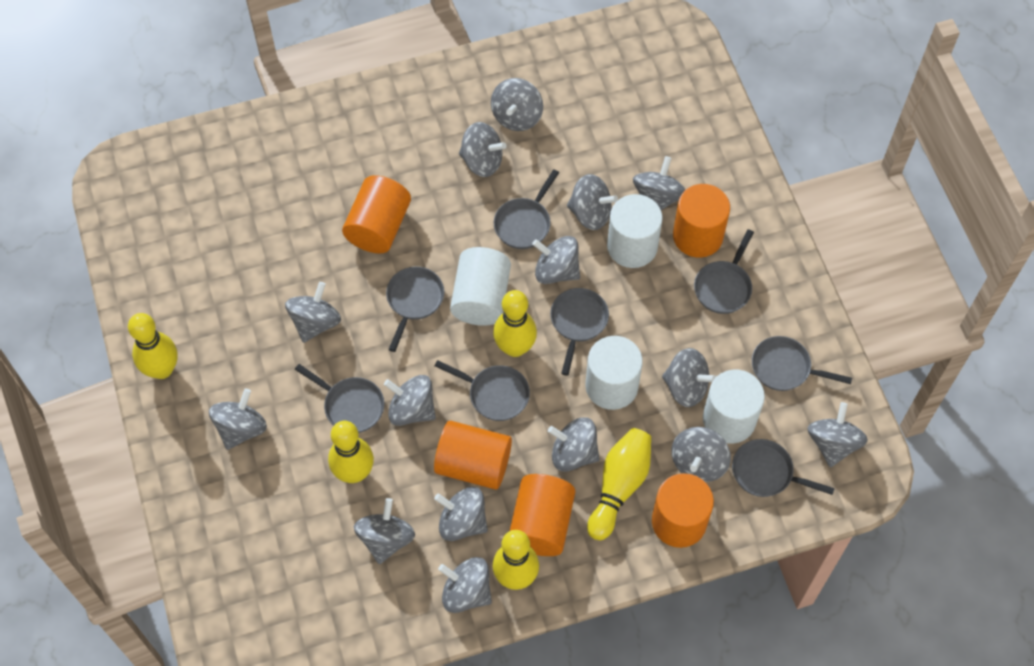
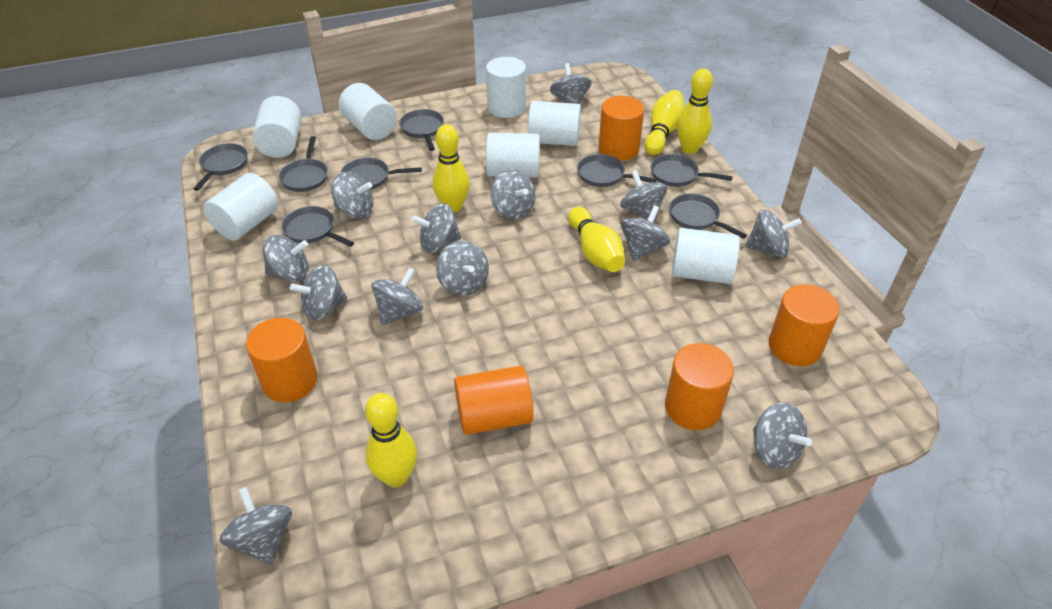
grey spinning top: [209,389,267,450] [285,282,341,343] [354,498,415,564] [384,375,436,426] [434,487,488,541] [438,557,492,613] [459,122,506,177] [491,78,543,131] [532,236,580,284] [548,418,600,472] [567,174,618,230] [633,156,686,210] [662,348,716,407] [671,427,731,482] [807,402,868,467] = 15 -> [219,487,292,565] [263,235,309,282] [290,265,347,321] [331,172,373,219] [372,268,423,325] [412,203,461,253] [436,241,489,296] [490,169,536,219] [550,63,592,104] [620,170,667,223] [621,205,670,261] [745,210,802,258] [753,402,812,469] = 13
white cylinder: [450,247,511,326] [585,336,643,410] [607,194,663,268] [703,370,765,444] = 4 -> [204,173,278,241] [252,96,301,158] [339,83,397,140] [486,57,526,118] [486,133,540,177] [528,101,581,146] [672,228,740,284] = 7

